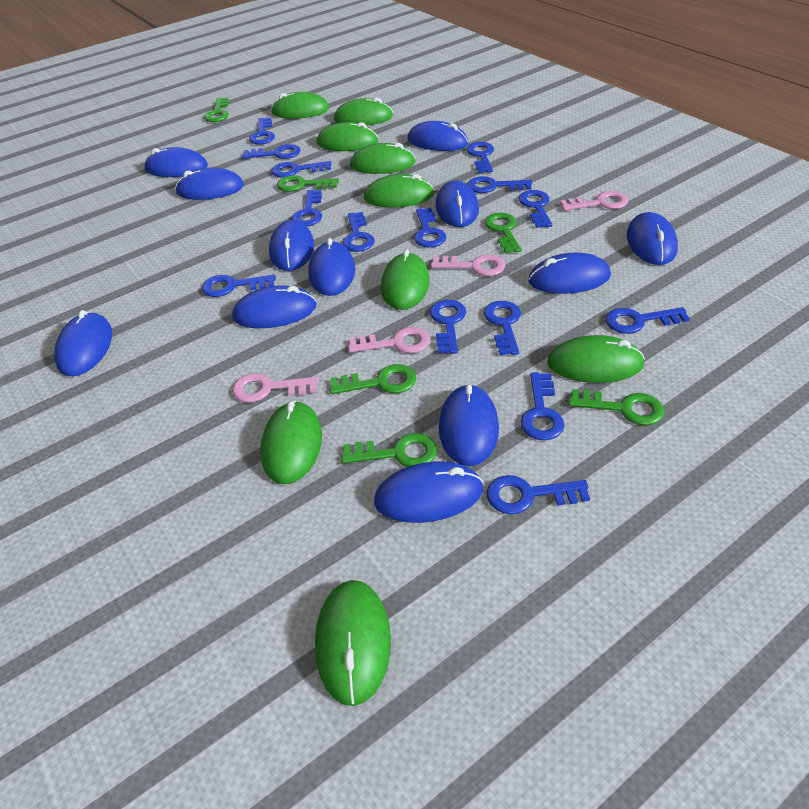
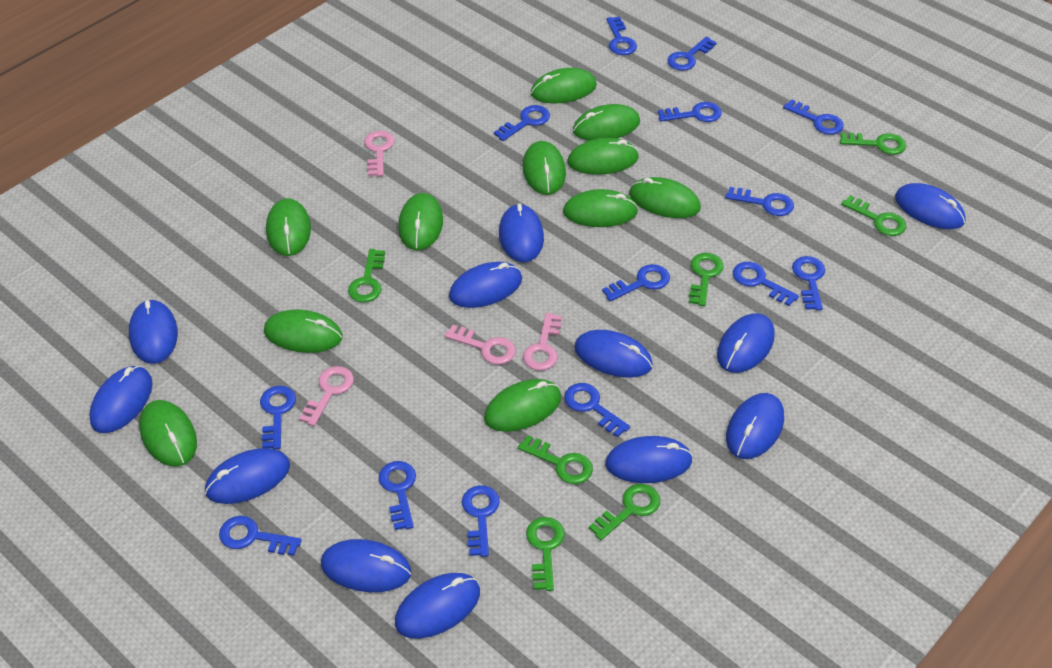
blue key: [202,275,276,297] [242,144,300,159] [249,117,275,145] [271,161,332,178] [292,190,322,226] [343,212,375,252] [414,208,446,247] [430,300,466,354] [466,142,494,173] [467,176,532,193] [484,301,521,355] [486,475,590,514] [519,190,552,228] [520,372,565,440] [605,307,690,334] = 15 -> [219,516,302,556] [260,386,296,449] [379,461,416,530] [462,485,500,557] [494,105,550,141] [564,383,630,437] [602,264,670,301] [606,16,637,55] [658,102,722,122] [667,37,717,71] [725,187,794,216] [733,262,799,306] [783,99,844,135] [792,256,825,310] = 14
green key: [204,97,229,122] [277,175,339,192] [330,364,416,394] [341,433,437,467] [485,213,522,253] [569,389,664,425] = 6 -> [348,249,385,303] [518,435,593,484] [526,517,565,591] [589,484,660,540] [689,253,724,306] [840,133,906,155] [841,195,906,236] = 7
green mouse: [261,401,322,484] [271,92,329,119] [315,580,391,706] [317,122,379,151] [334,98,393,125] [350,143,416,174] [364,174,434,207] [381,249,430,310] [547,335,645,383] = 9 -> [139,400,197,467] [264,309,343,353] [266,198,311,256] [398,193,443,251] [484,379,561,432] [523,141,566,195] [531,68,597,104] [563,189,638,227] [567,138,639,175] [573,104,640,141] [629,177,701,218] = 11

